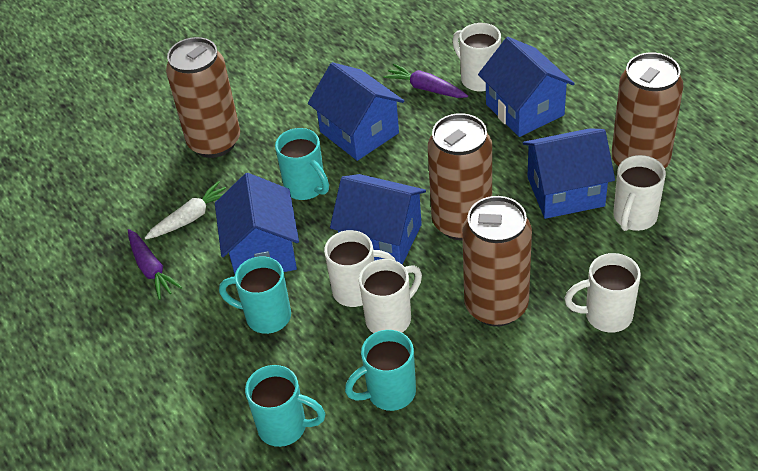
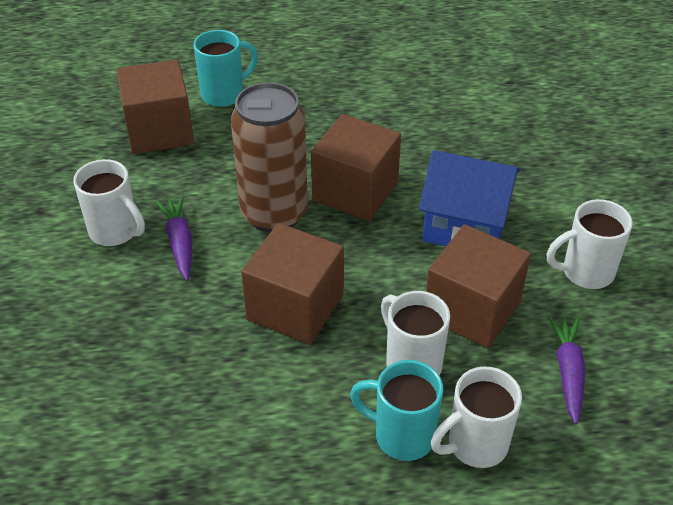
blue house: [215,173,299,274] [308,62,404,161] [330,174,426,265] [478,37,575,137] [523,128,615,219] = 5 -> [419,150,520,247] = 1
brown can: [166,37,240,158] [428,113,492,240] [462,196,532,327] [612,52,683,168] = 4 -> [231,82,308,233] = 1
brown cube: none = 0 -> [116,59,194,154] [241,223,344,345] [311,114,401,221] [426,224,531,349] = 4
turquoise mug: [219,256,291,334] [245,365,326,447] [275,128,329,200] [345,330,416,411] = 4 -> [193,30,258,107] [350,360,443,461] = 2
white carrot: [145,181,226,239] = 1 -> none = 0
white mug: [324,230,396,307] [359,259,422,333] [452,23,501,91] [564,253,641,333] [613,155,666,231] = 5 -> [73,159,145,246] [381,291,450,376] [431,366,522,468] [547,199,633,289] = 4

